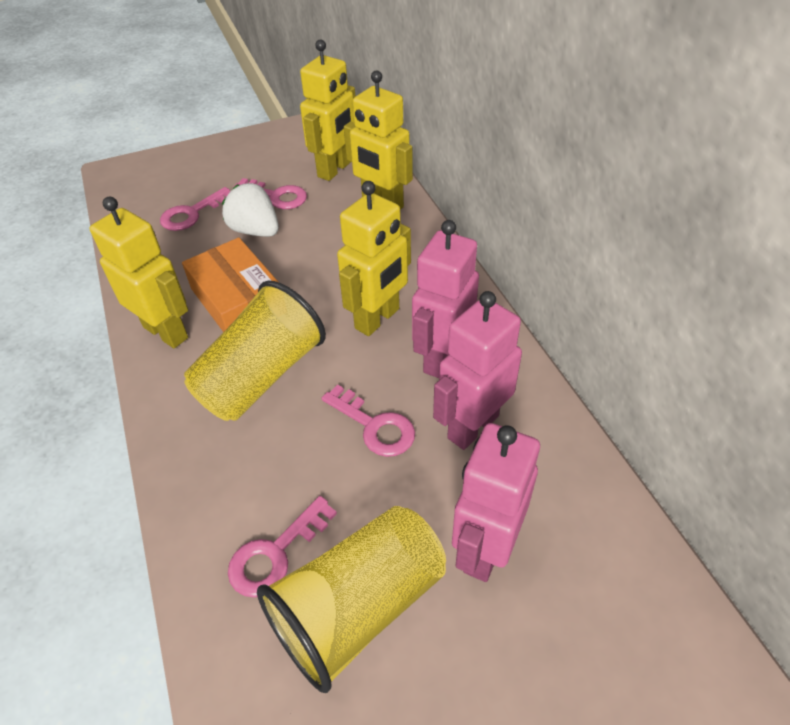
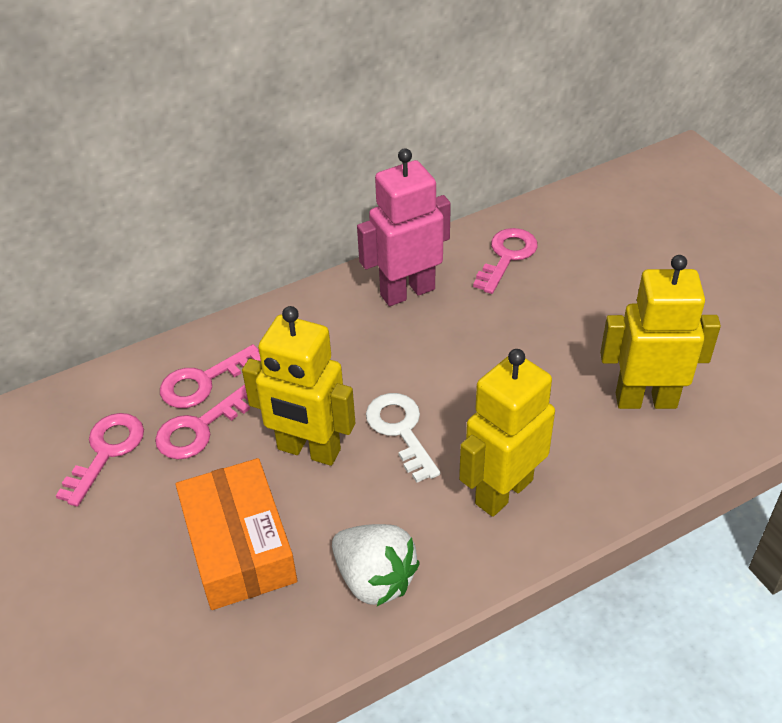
pink robot: [412,220,479,378] [433,291,522,450] [452,423,540,582] = 3 -> [357,148,451,306] = 1
white key: none = 0 -> [366,393,440,483] = 1
yellow cup: [184,281,326,421] [257,506,446,693] = 2 -> none = 0
yellow robot: [90,196,188,348] [300,39,355,181] [337,181,411,336] [344,70,413,210] = 4 -> [242,306,355,466] [459,349,555,517] [600,255,721,409] = 3

